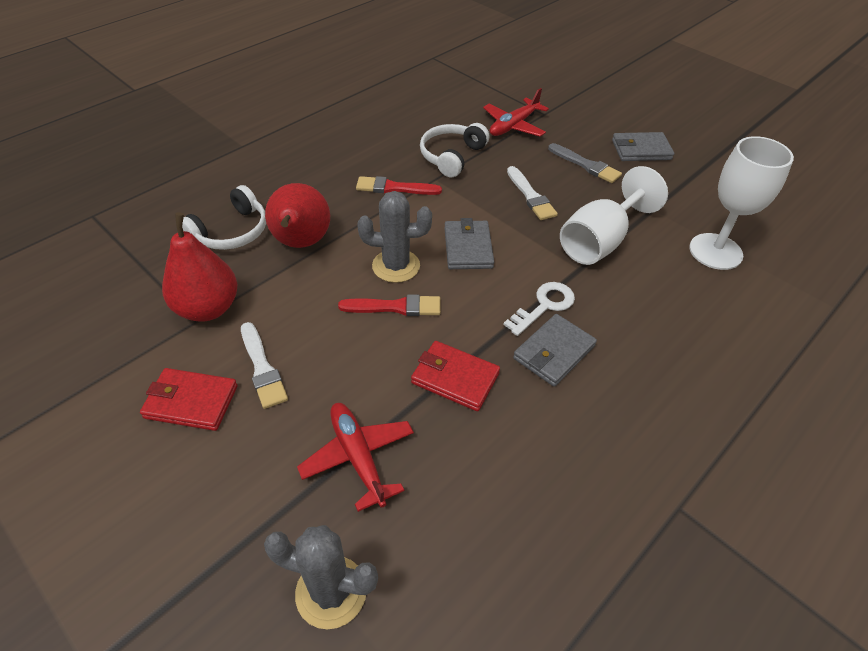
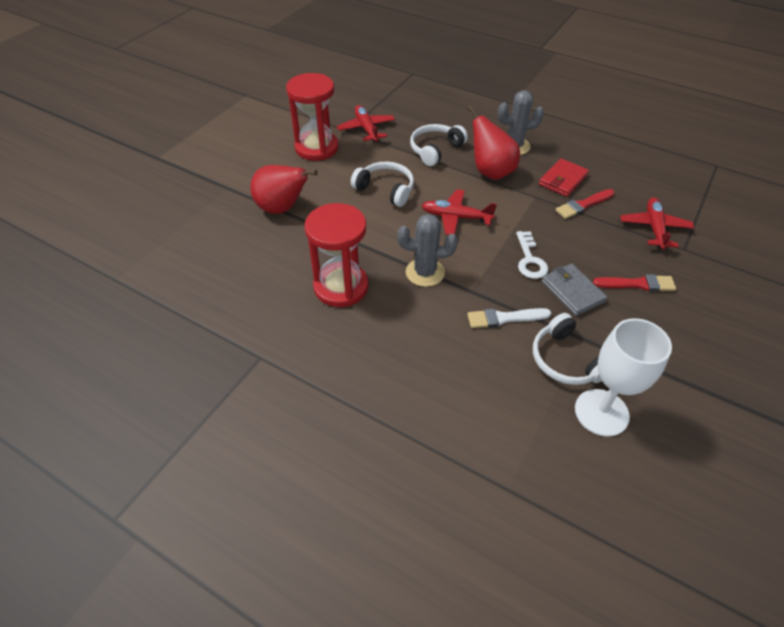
grey brush: [548,143,622,183] = 1 -> none = 0
grey wallet: [444,218,494,269] [513,314,597,387] [612,132,674,161] = 3 -> [542,263,607,316] = 1
red hourglass: none = 0 -> [286,73,339,161] [305,203,368,307] = 2
red plane: [297,403,414,512] [483,88,549,137] = 2 -> [337,105,395,142] [421,189,497,235] [620,197,694,250] = 3
red wallet: [140,368,238,431] [411,341,500,411] = 2 -> [539,158,589,197] = 1
white brush: [241,322,288,409] [507,166,558,220] = 2 -> [467,308,551,328] = 1
white goblet: [560,166,668,265] [689,136,794,270] = 2 -> [575,318,672,437] = 1
white headphones: [182,185,266,250] [420,123,489,177] = 2 -> [351,162,414,207] [410,124,468,166] [533,313,602,385] = 3

